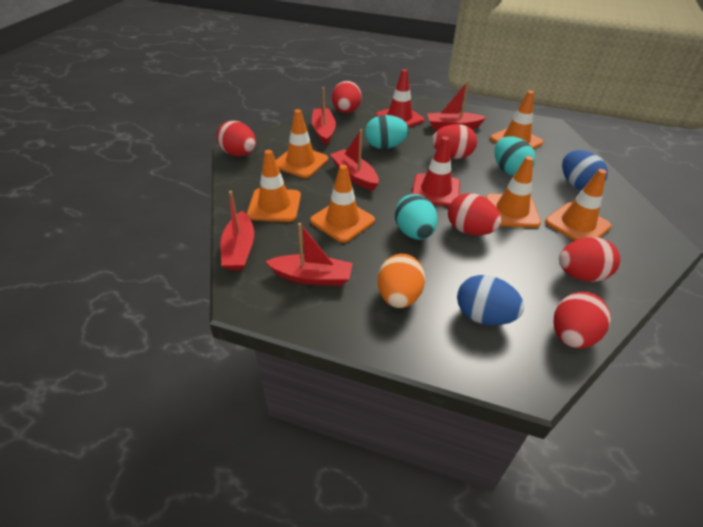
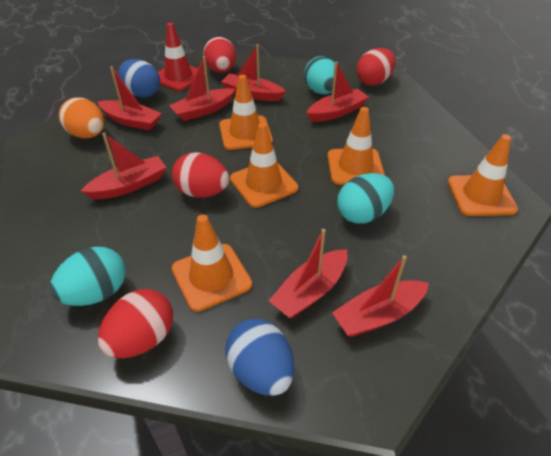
orange traffic cone: [247,150,301,222] [276,109,328,178] [310,164,375,243] [485,156,541,228] [490,91,543,149] [545,169,611,241] = 6 -> [172,214,252,312] [219,75,273,150] [230,123,298,208] [328,107,385,185] [448,134,518,216] = 5
red boat: [221,191,254,270] [265,223,353,286] [312,87,336,145] [330,129,379,191] [427,81,487,130] = 5 -> [81,133,167,199] [98,66,162,131] [169,56,235,121] [221,44,286,101] [268,229,348,318] [307,62,369,122] [332,255,429,337] = 7
red egg: [217,121,256,156] [332,81,362,113] [432,124,477,159] [448,193,501,236] [553,292,611,349] [559,237,620,282] = 6 -> [98,289,173,358] [172,152,229,198] [203,37,236,73] [357,48,396,86] = 4
red traffic cone: [376,69,424,127] [412,136,460,207] = 2 -> [158,23,205,91] = 1

